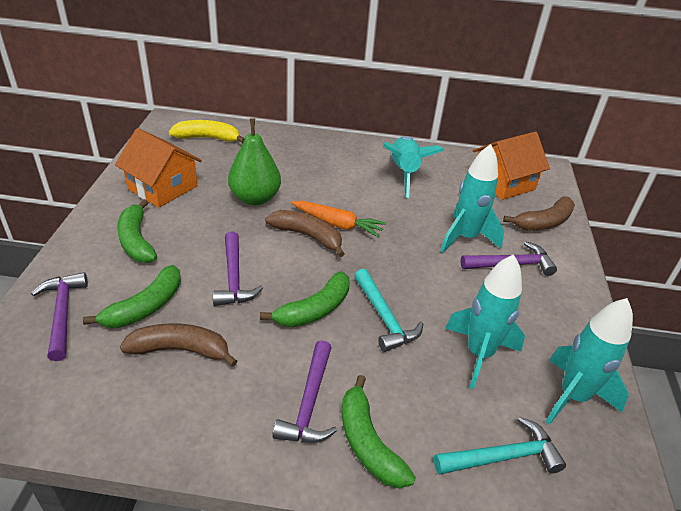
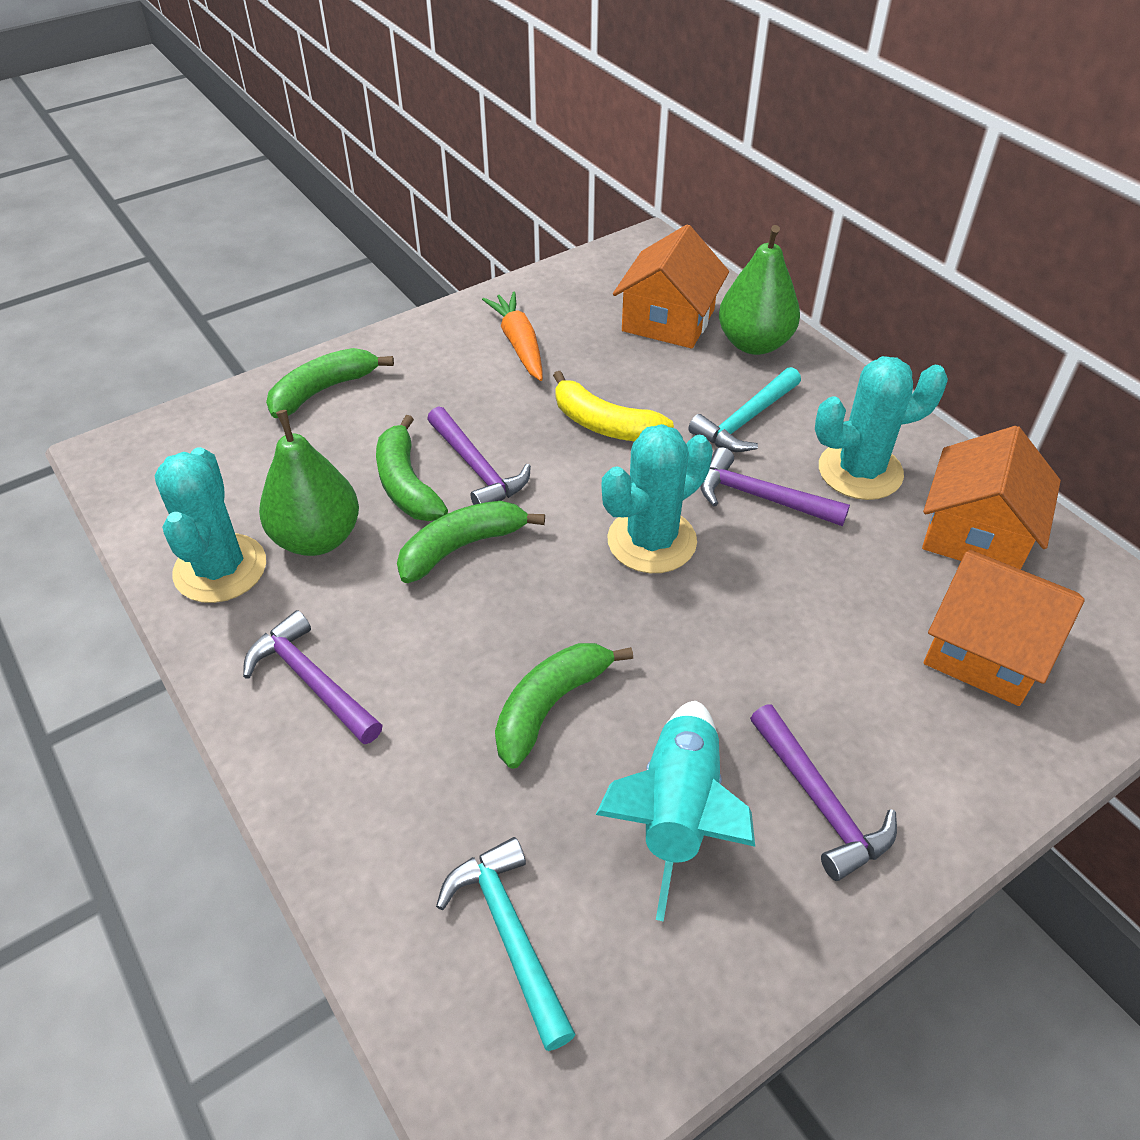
brown banana: [120,323,238,367] [265,210,344,257] [503,197,575,231] = 3 -> none = 0
green pear: [228,118,281,205] = 1 -> [259,410,359,556] [719,225,800,355] = 2
orange house: [115,128,202,208] [473,132,550,200] = 2 -> [613,224,729,349] [922,426,1061,570] [924,550,1085,706] = 3
turquoise cactus: none = 0 -> [155,447,266,603] [602,424,713,573] [815,356,948,500] = 3
turquoise rocket: [383,136,444,198] [441,144,504,253] [445,254,525,389] [546,298,633,425] = 4 -> [596,701,755,922] = 1

